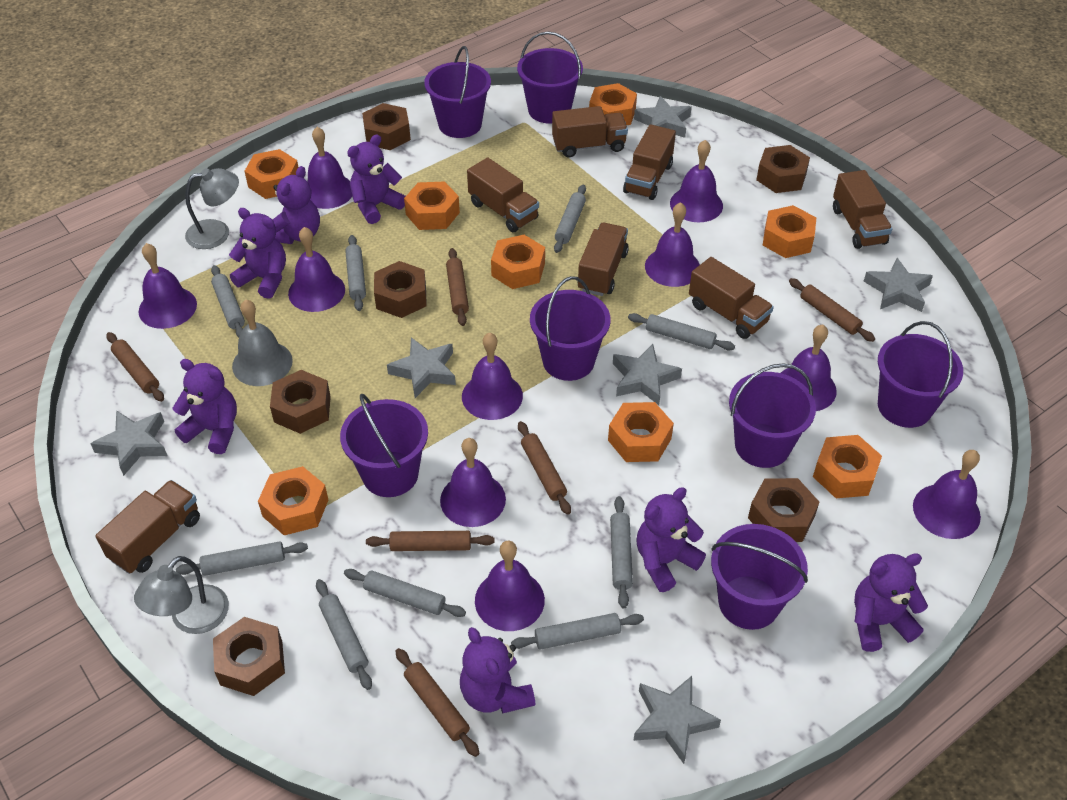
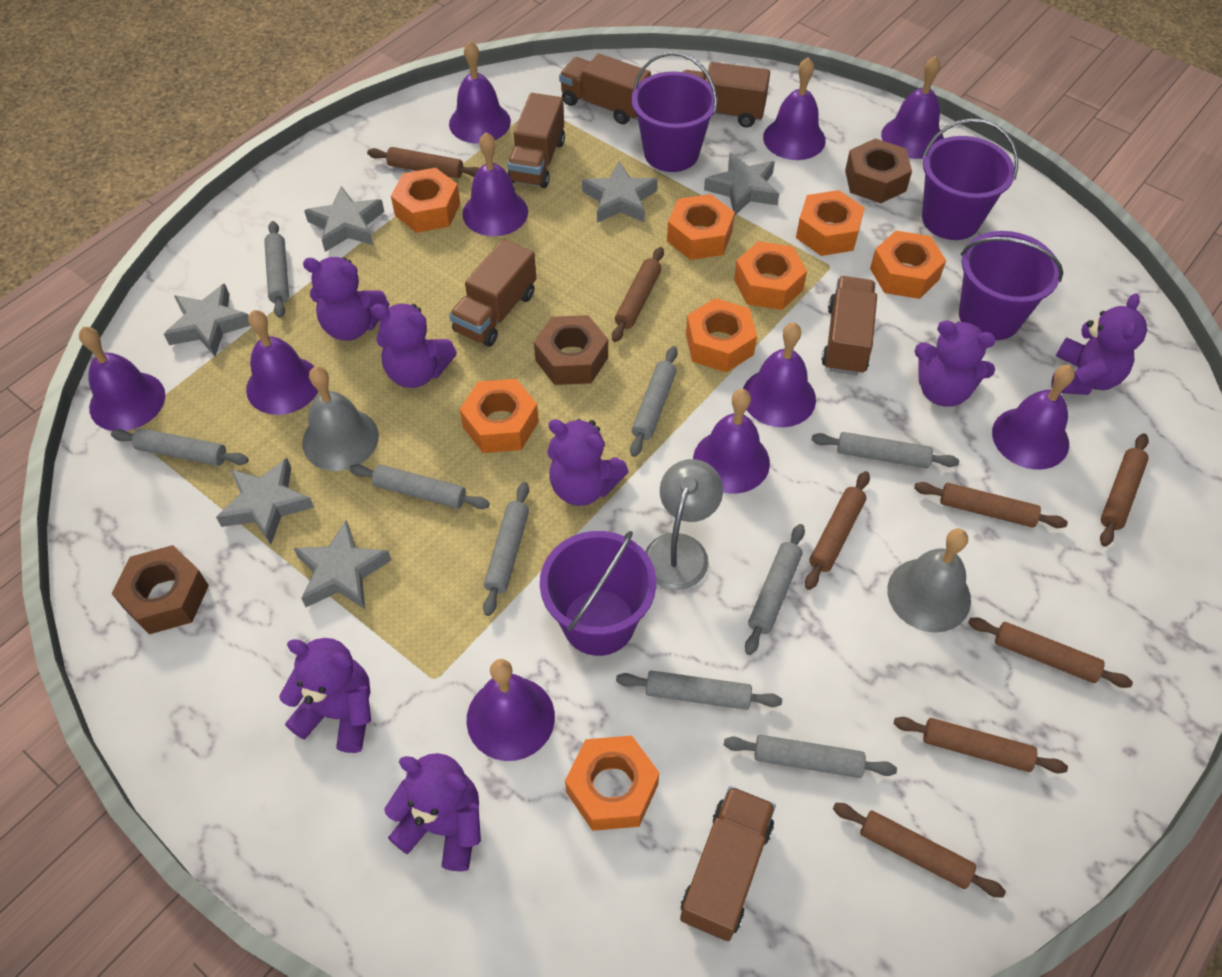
brown nut: [213,617,285,696] [270,370,331,434] [362,103,411,150] [374,261,427,318] [748,478,819,542] [756,145,810,193] = 6 -> [111,545,209,634] [534,315,608,385] [845,138,912,203] = 3
brown rolling pin: [107,332,164,402] [366,531,495,551] [395,648,480,757] [446,248,469,326] [518,421,571,515] [789,278,875,342] = 6 -> [367,147,479,178] [612,247,664,342] [805,471,870,590] [833,803,1006,898] [894,717,1068,774] [914,482,1068,528] [968,618,1133,688] [1100,433,1149,547] = 8
brown truck: [95,480,200,574] [467,158,539,232] [552,106,628,158] [578,223,629,296] [623,124,676,200] [689,257,774,339] [833,170,892,249] = 7 -> [449,239,536,347] [507,93,565,188] [559,53,651,124] [680,786,776,941] [682,62,770,127] [822,276,877,375] = 6
grey bell: [232,300,293,386] = 1 -> [302,366,379,471] [887,529,971,633] = 2
grey lamp: [134,556,229,634] [185,168,239,249] = 2 -> [645,459,723,590] = 1
purple bucket: [340,394,428,497] [424,46,491,138] [517,31,583,123] [530,276,610,381] [711,524,808,630] [729,363,816,468] [878,321,963,428] = 7 -> [540,531,656,656] [631,52,718,172] [922,118,1018,240] [959,231,1063,340] = 4

